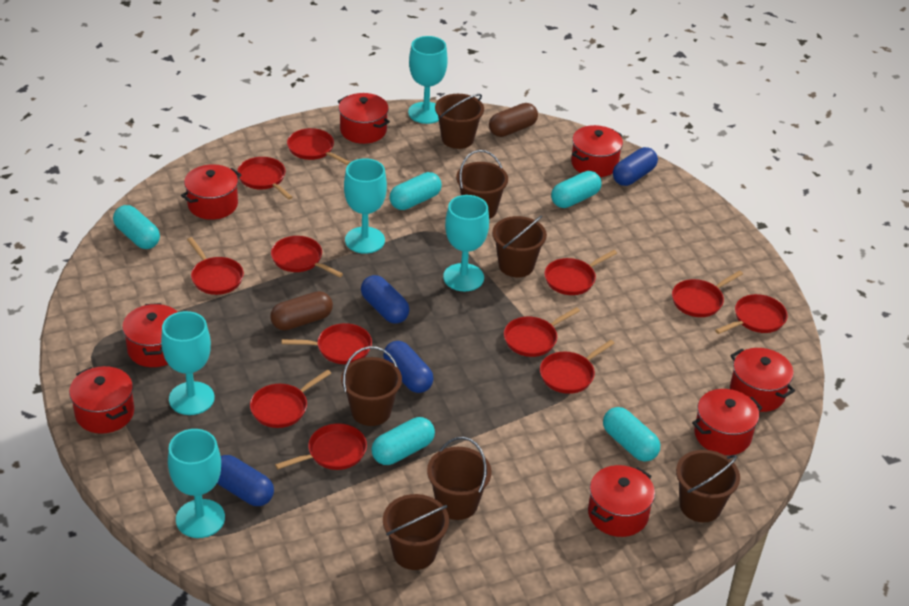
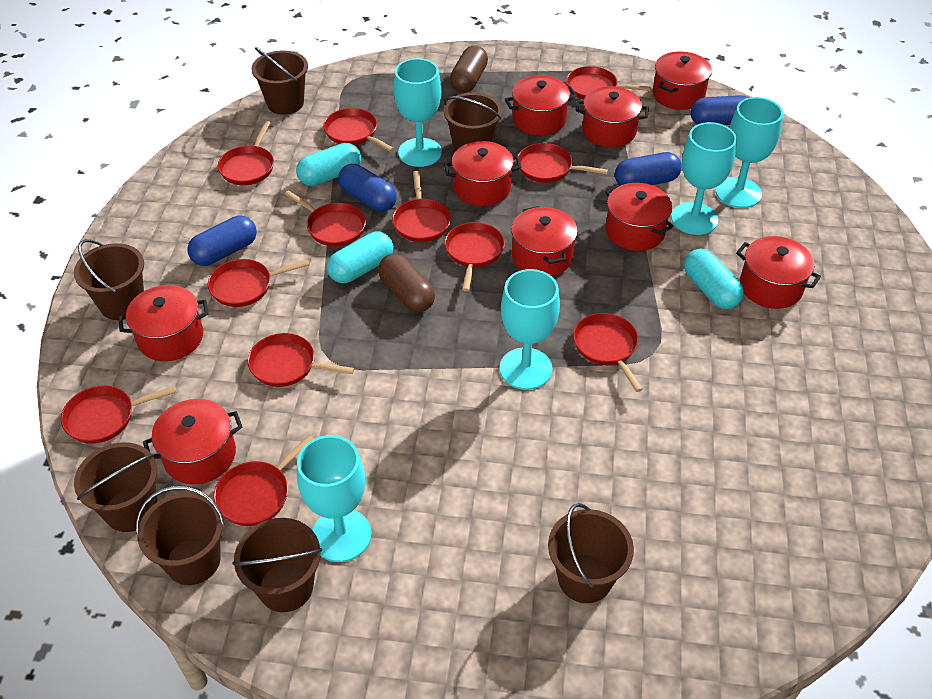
red pot: [69,366,134,434] [122,303,178,367] [181,164,241,220] [338,93,390,144] [571,125,623,177] [588,465,655,537] [692,389,762,455] [730,348,795,412] = 8 -> [118,285,209,361] [143,399,243,485] [444,141,522,206] [505,75,577,136] [511,206,578,276] [576,86,649,147] [605,183,674,251] [653,51,712,110] [736,236,821,309] = 9
turquoise capsule: [113,205,160,249] [371,417,435,465] [389,172,442,210] [551,171,601,208] [603,407,660,462] = 5 -> [296,143,361,186] [327,232,393,283] [684,249,744,309] = 3

